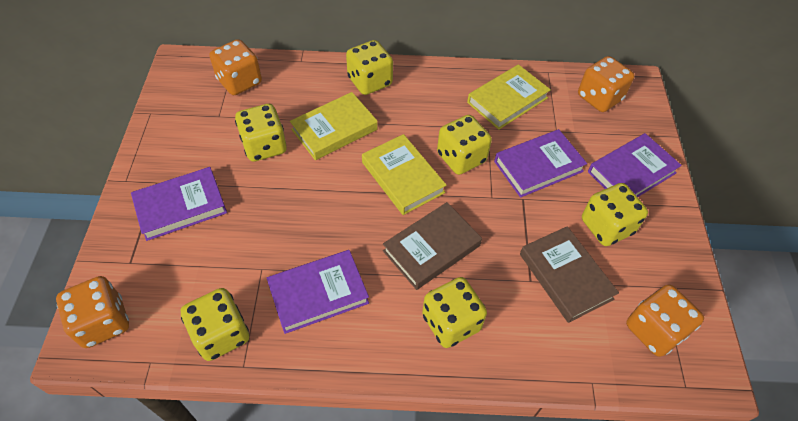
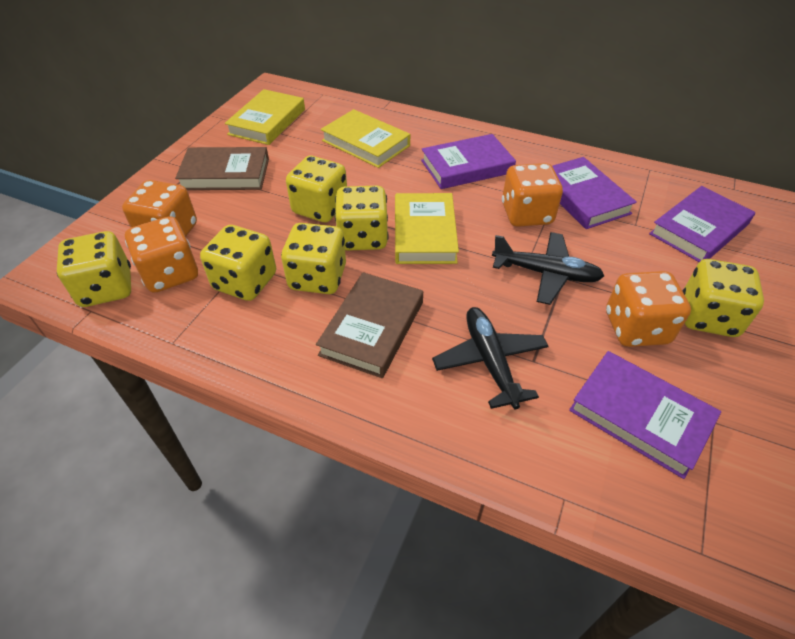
black plane: none = 0 -> [432,307,549,410] [492,232,604,305] = 2

